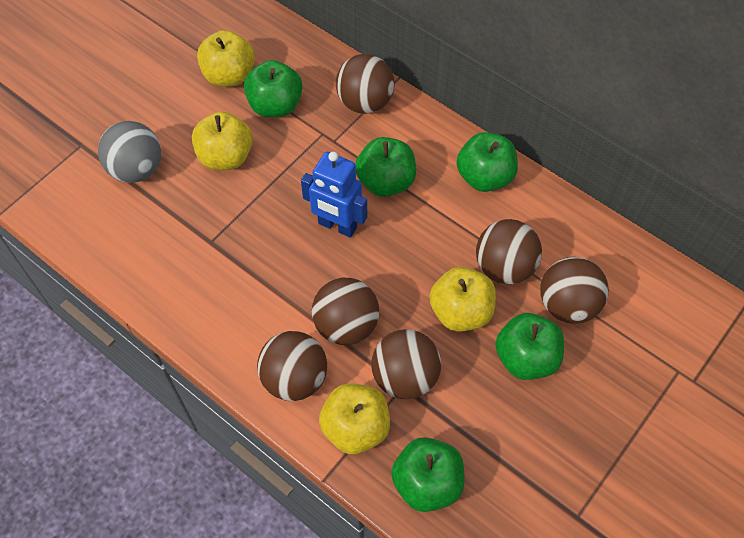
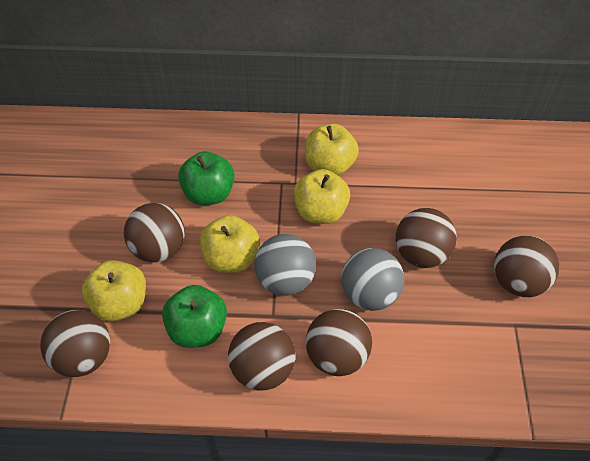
blue robot: [301,152,367,238] = 1 -> none = 0
green apple: [244,60,303,117] [355,137,416,197] [391,437,464,512] [456,132,518,192] [495,313,564,380] = 5 -> [162,285,227,348] [178,151,234,205] = 2
grey ball: [98,121,161,183] = 1 -> [254,234,316,296] [341,248,404,311] = 2

